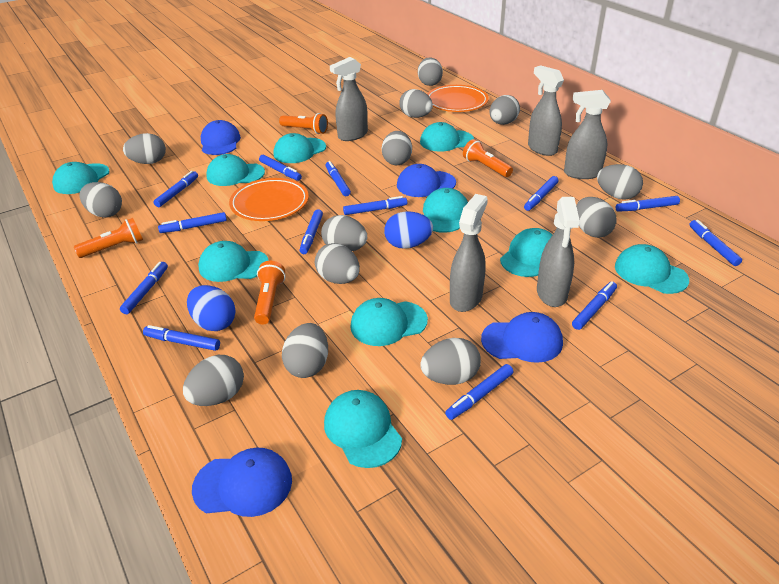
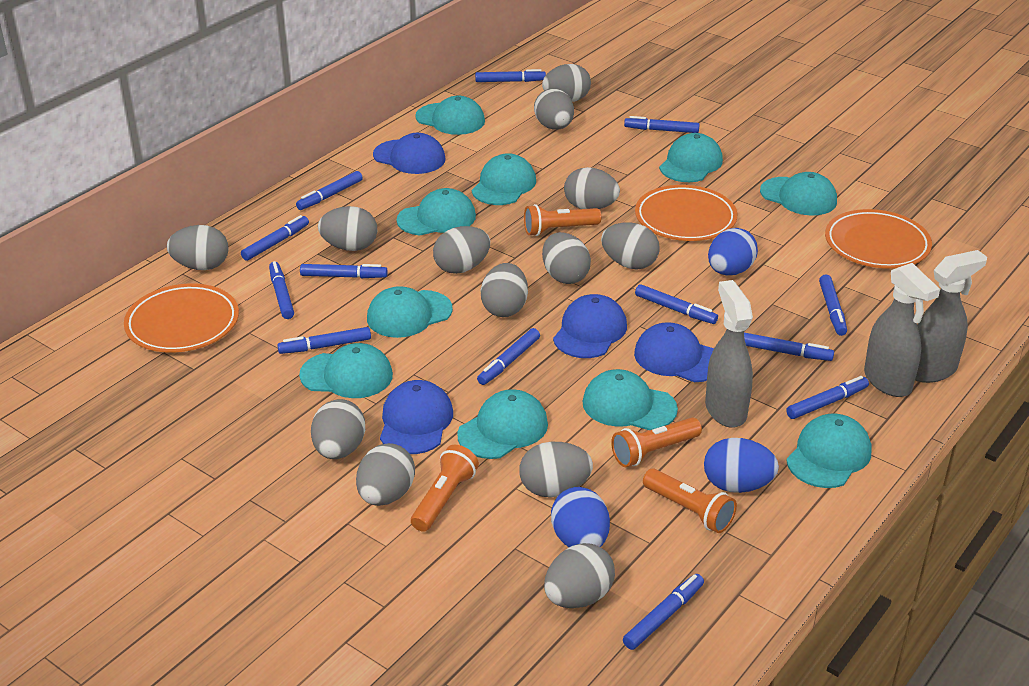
blue egg: [187,285,236,331] [384,211,433,249] = 2 -> [551,487,610,547] [704,438,779,493] [708,228,758,275] = 3
grey spray bottle: [330,57,368,141] [450,194,488,312] [528,65,564,156] [537,197,580,307] [564,90,611,179] = 5 -> [705,280,753,428] [864,263,940,397] [915,250,987,383] = 3
orange plate: [229,178,309,221] [427,85,489,112] = 2 -> [124,284,239,353] [635,185,738,241] [825,209,932,269] = 3

